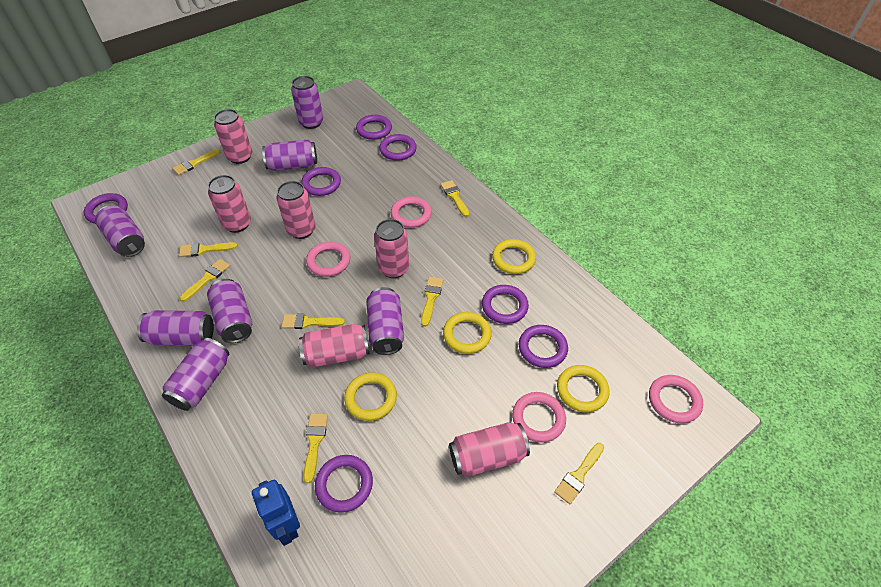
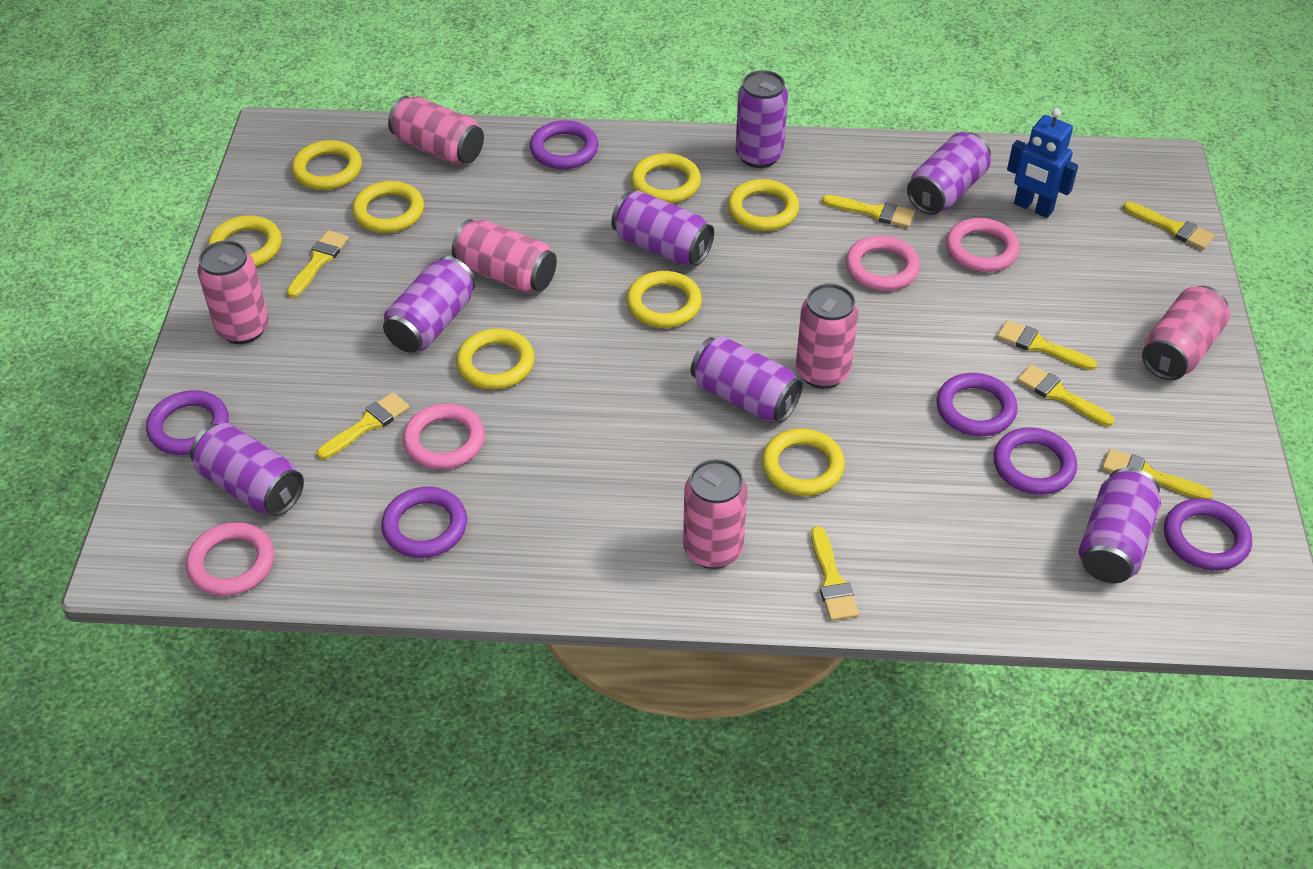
purple ring: [84,193,128,224] [301,167,341,196] [315,455,373,513] [356,115,392,140] [379,134,417,161] [482,285,529,324] [519,325,568,368] = 7 -> [146,390,229,455] [381,487,467,558] [530,120,599,169] [936,373,1017,436] [994,427,1077,495] [1164,498,1252,570] = 6
yellow ring: [344,372,397,421] [443,312,492,354] [492,239,536,274] [557,365,609,412] = 4 -> [208,216,282,267] [292,140,362,190] [352,181,424,233] [456,329,535,389] [626,271,702,328] [631,153,701,204] [728,179,799,231] [762,428,845,496] = 8

